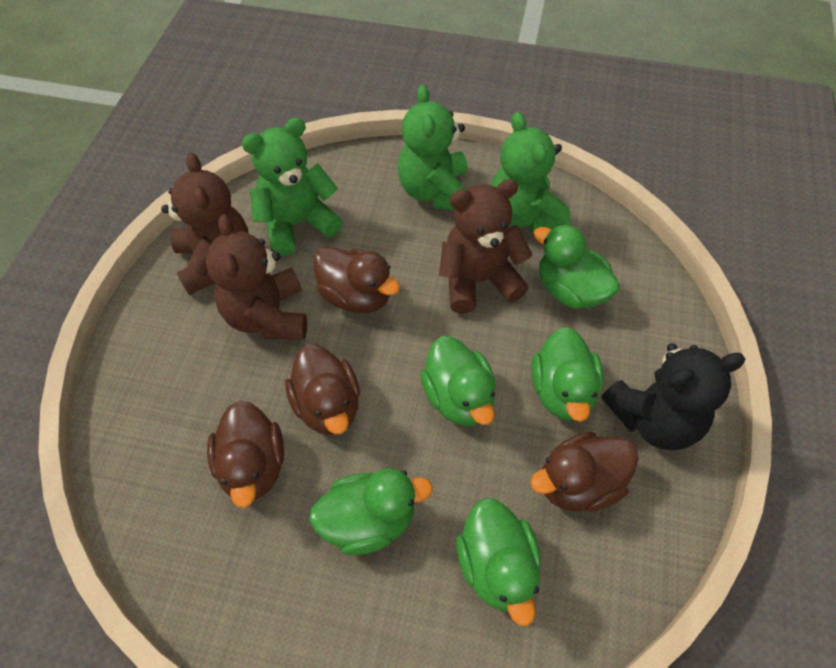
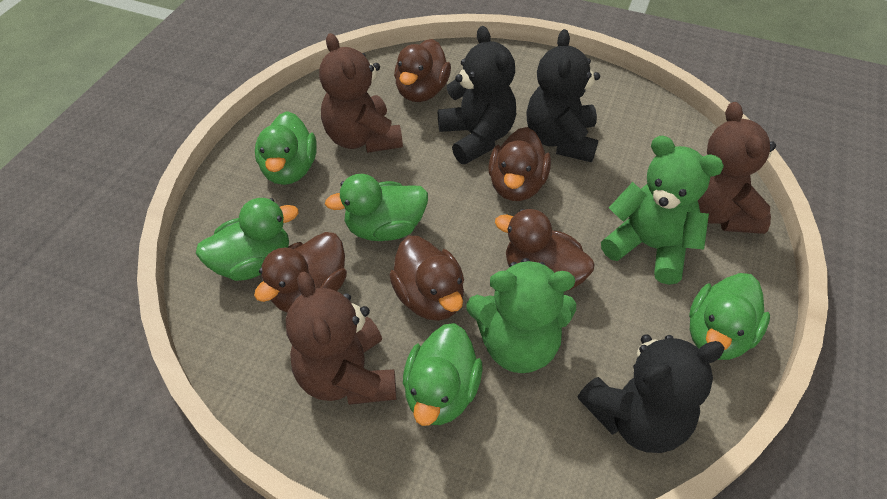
black teddy bear: [601,343,745,450] = 1 -> [438,26,516,164] [526,29,600,163] [577,334,725,453] = 3
brown duck: [207,400,284,508] [285,344,360,435] [313,246,400,313] [530,432,639,512] = 4 -> [254,232,347,312] [389,236,464,321] [394,39,451,102] [488,127,551,201] [495,209,595,291] = 5
green teddy bear: [242,118,343,256] [398,85,468,210] [491,112,570,233] = 3 -> [467,258,576,373] [601,136,724,285] = 2

